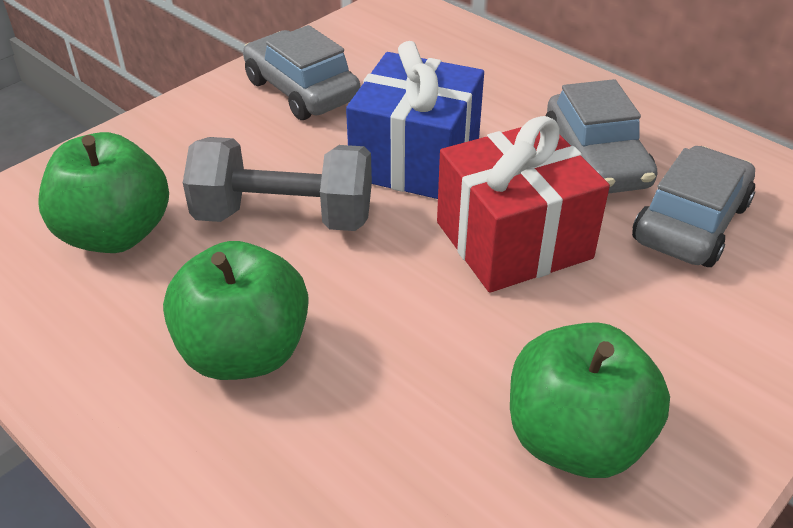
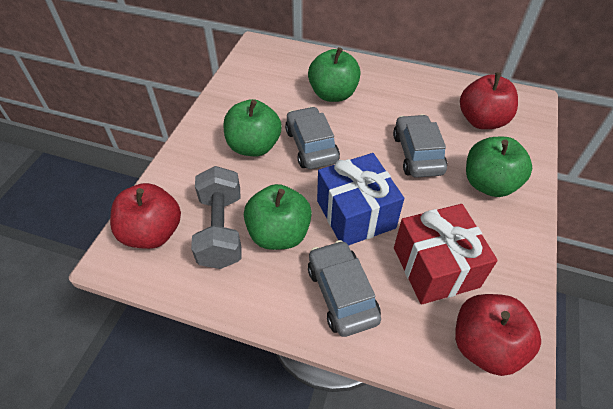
green apple: [38,132,169,253] [163,241,308,380] [510,322,670,478] = 3 -> [224,99,282,156] [244,184,312,250] [308,47,361,102] [466,137,532,197] = 4
red apple: none = 0 -> [110,183,181,249] [455,294,541,376] [460,72,518,129] = 3

